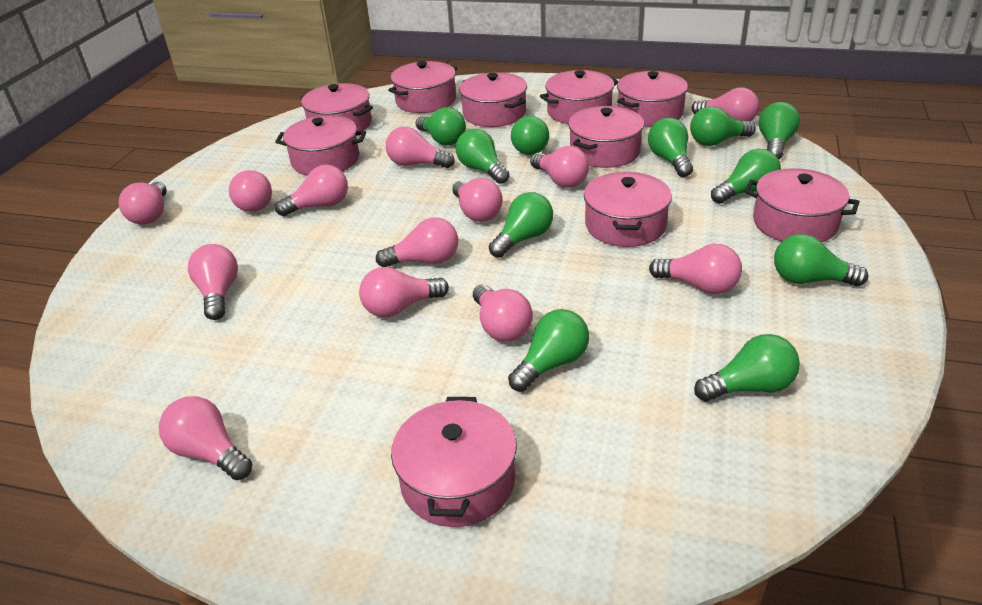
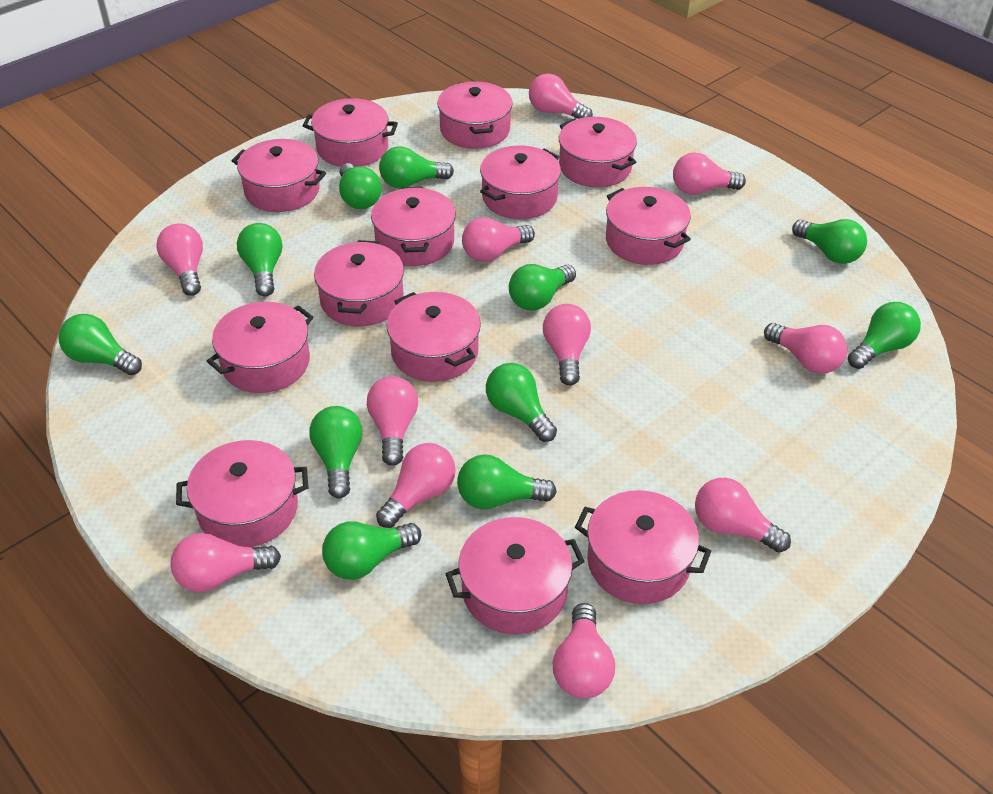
pink light bulb: [119,182,167,224] [159,396,252,480] [188,244,238,320] [229,170,272,212] [275,165,348,216] [359,267,449,317] [376,217,458,267] [386,127,455,168] [452,178,503,222] [473,284,533,342] [530,146,589,188] [649,244,742,294] [692,88,759,121] = 13 -> [156,224,203,296] [170,533,281,592] [367,376,418,466] [376,443,456,528] [462,217,535,262] [529,74,593,119] [543,304,591,386] [553,603,615,698] [673,152,746,195] [695,478,791,553] [764,323,847,373] = 11
pink pot: [275,115,366,175] [301,83,373,131] [388,61,457,113] [391,397,517,527] [459,72,527,127] [540,70,619,124] [568,106,644,168] [584,172,672,247] [617,71,688,127] [744,168,859,242] = 10 -> [176,440,308,547] [207,302,313,393] [232,139,326,212] [303,98,398,167] [314,240,404,326] [371,187,456,266] [387,292,481,382] [437,81,513,149] [446,517,585,634] [480,145,561,219] [559,117,637,187] [575,490,711,604] [606,187,691,265] = 13

